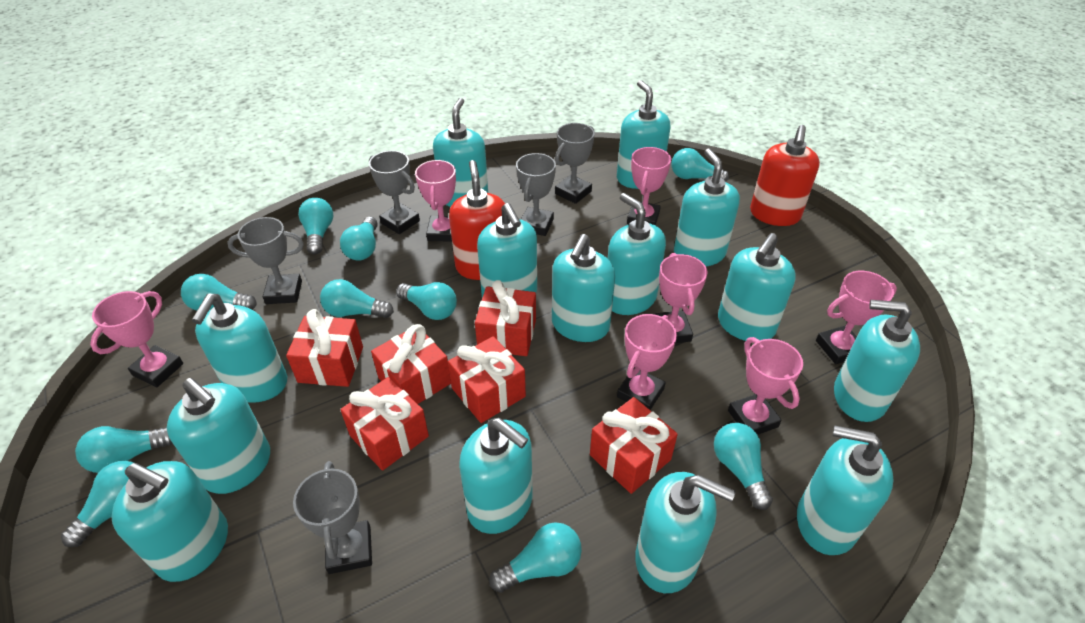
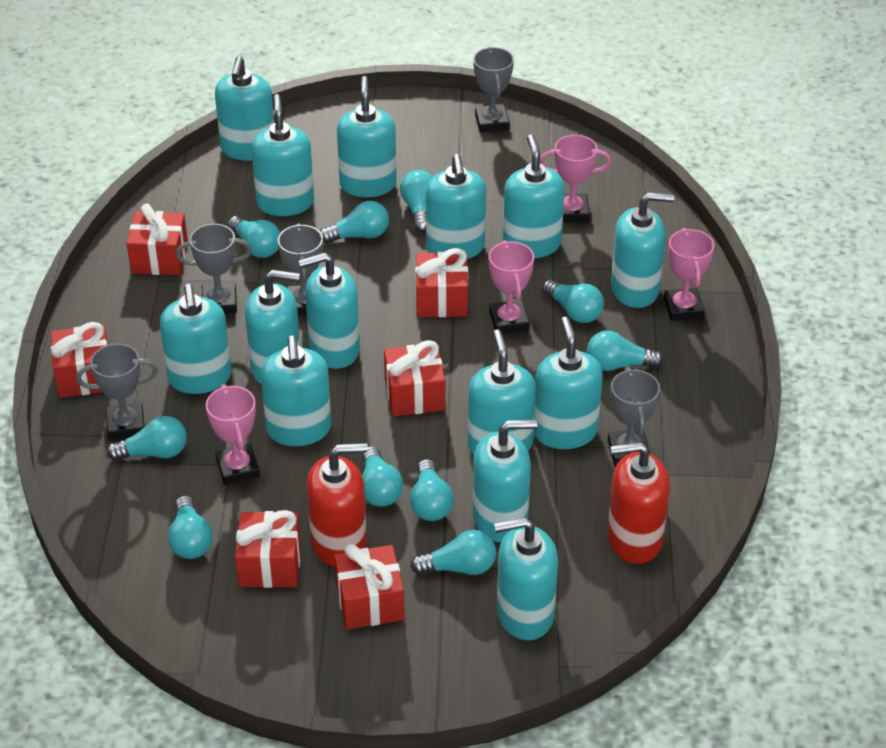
pink trophy: [90,291,183,388] [415,160,456,242] [617,314,677,410] [627,147,671,225] [654,253,707,343] [728,337,803,435] [816,271,897,364] = 7 -> [206,384,260,485] [489,240,534,334] [540,135,611,222] [664,228,714,321] = 4

